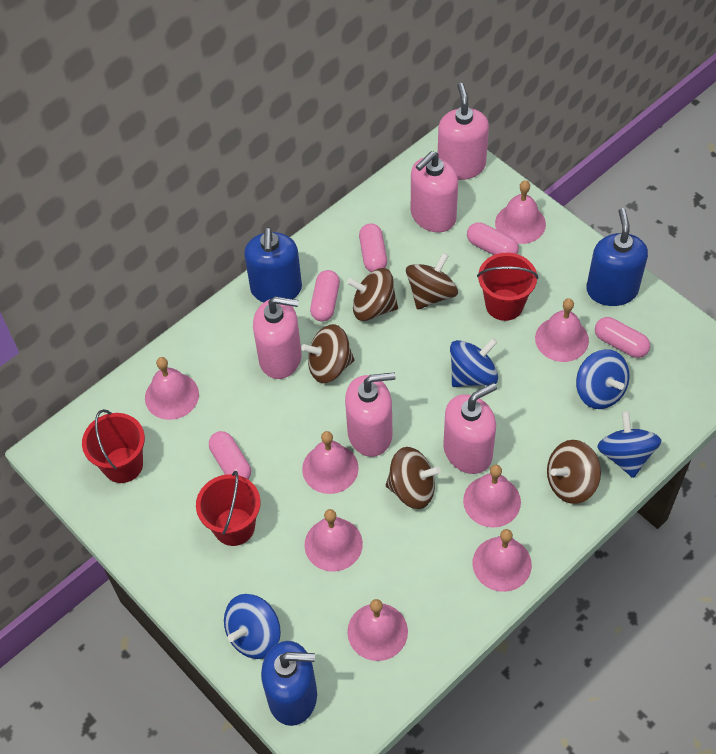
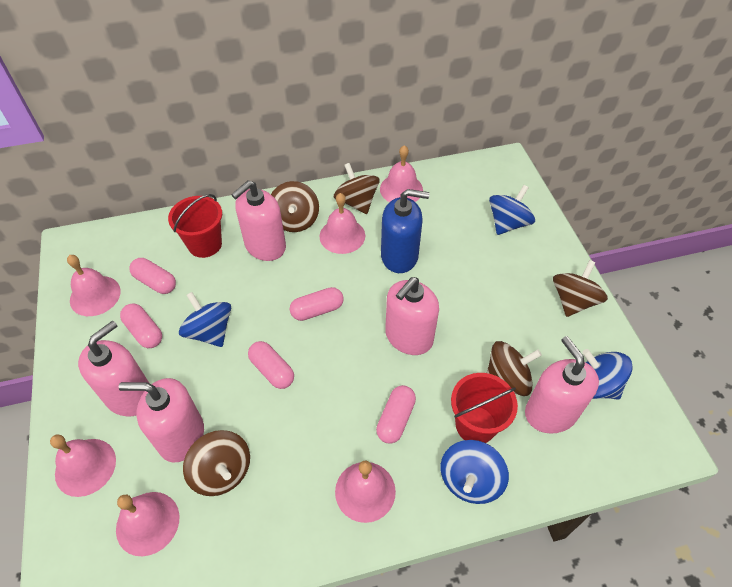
blue soap dispenser: [244,227,302,302] [261,641,317,726] [586,208,648,306] = 3 -> [381,189,430,273] = 1
pink bell: [145,357,199,420] [302,431,359,494] [304,509,363,571] [347,599,408,661] [463,465,521,528] [473,529,532,592] [495,180,546,244] [535,298,589,362] = 8 -> [50,434,116,497] [67,255,121,316] [116,492,179,556] [319,193,365,254] [335,460,396,523] [380,145,423,202] = 6
red bucket: [82,409,145,483] [196,471,261,546] [477,253,538,321] = 3 -> [168,194,222,258] [451,373,518,443] = 2

